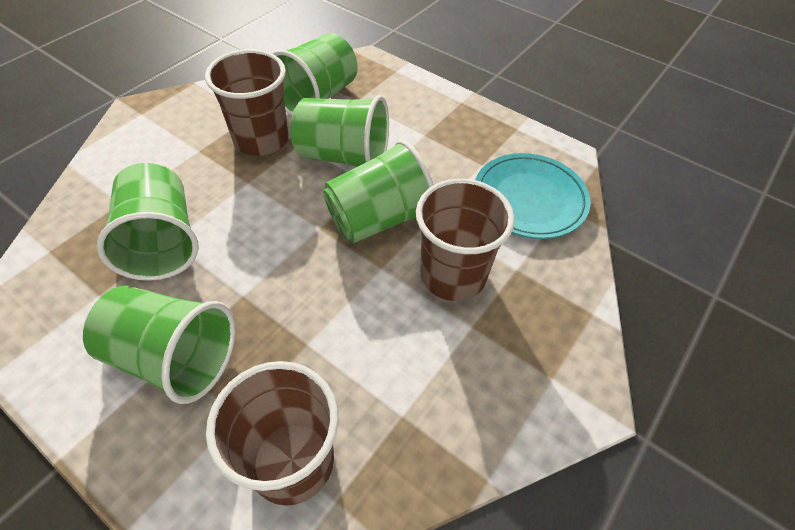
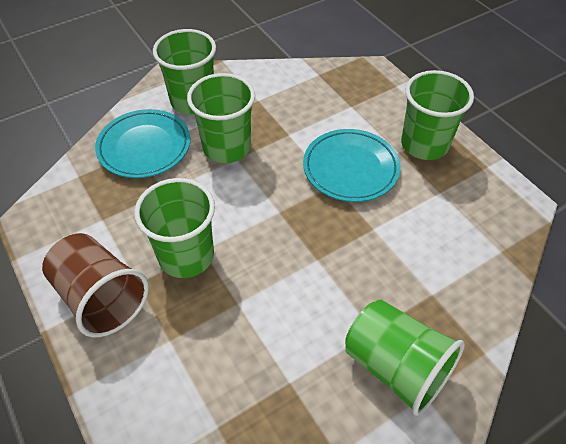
brown cup: [205,49,289,156] [206,361,339,506] [416,179,515,301] = 3 -> [42,233,149,337] = 1
turquoise plate: [475,153,590,239] = 1 -> [95,109,190,178] [303,129,400,202] = 2

